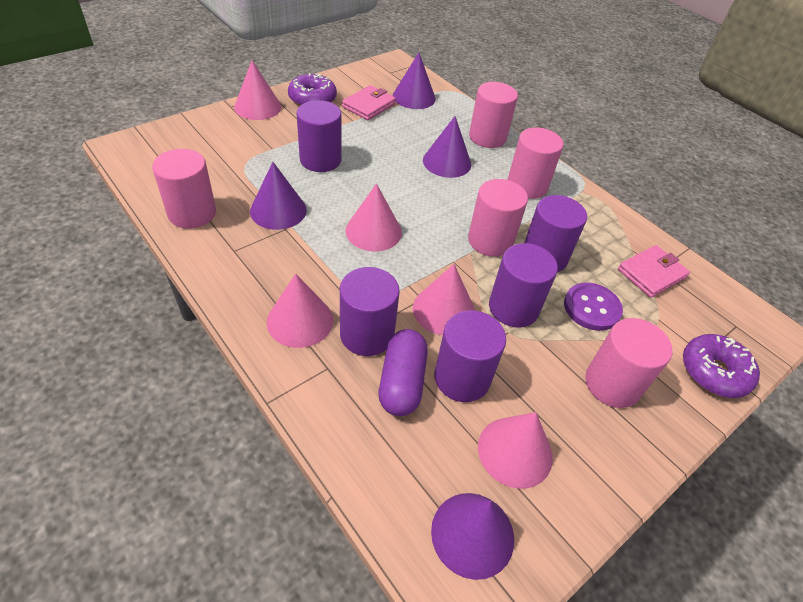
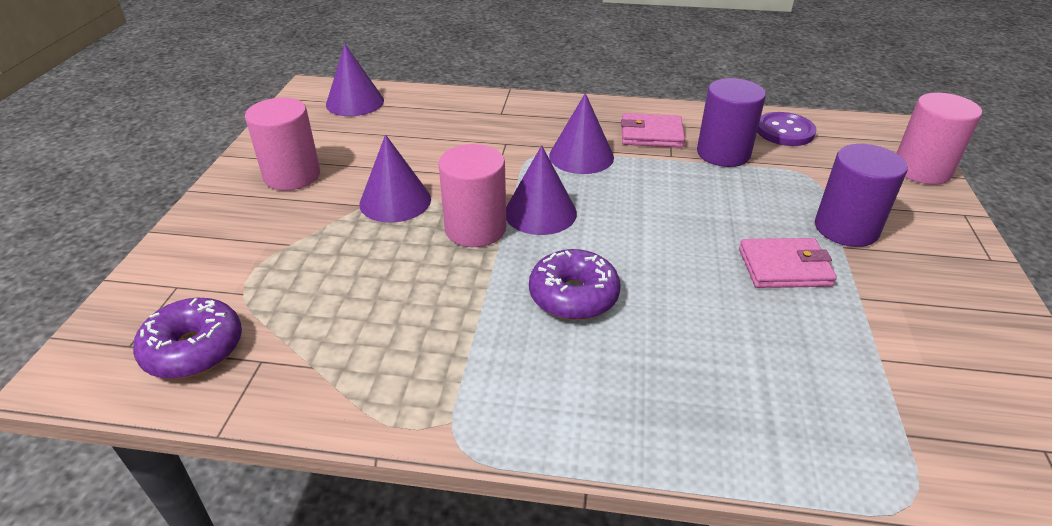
pink cone: [234,60,281,120] [267,274,333,348] [345,183,402,251] [413,264,475,335] [478,412,553,489] = 5 -> none = 0
pink cylinder: [152,149,216,229] [468,179,528,257] [469,82,518,148] [507,127,564,199] [585,318,672,408] = 5 -> [245,97,320,191] [438,144,506,247] [896,93,982,185] = 3
purple capsule: [379,329,428,416] = 1 -> none = 0
purple cylinder: [296,100,342,172] [340,267,400,356] [434,310,506,402] [489,243,558,327] [524,195,587,272] = 5 -> [697,78,766,167] [815,144,908,247] = 2

